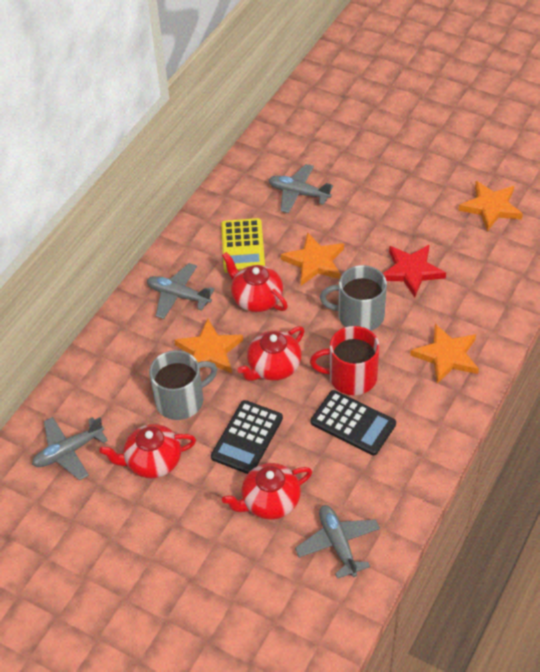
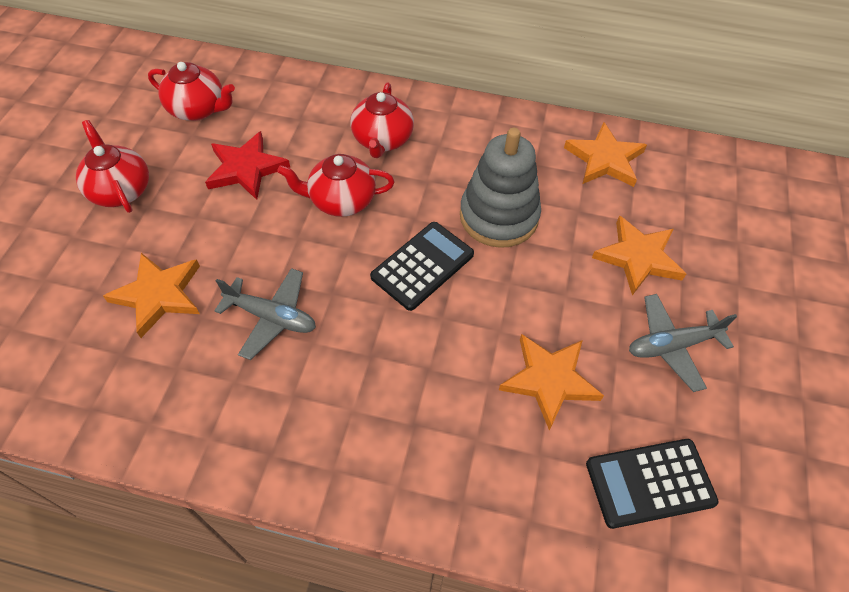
grey mug: [149,350,217,420] [320,265,387,331] = 2 -> none = 0
grey plane: [32,417,108,480] [147,263,215,319] [268,164,333,213] [295,505,380,579] = 4 -> [214,268,316,360] [629,294,737,392] = 2
grey stacking toy: none = 0 -> [460,128,541,248] = 1
red mug: [310,326,380,395] = 1 -> none = 0
yellow calculator: [221,218,265,273] = 1 -> none = 0

